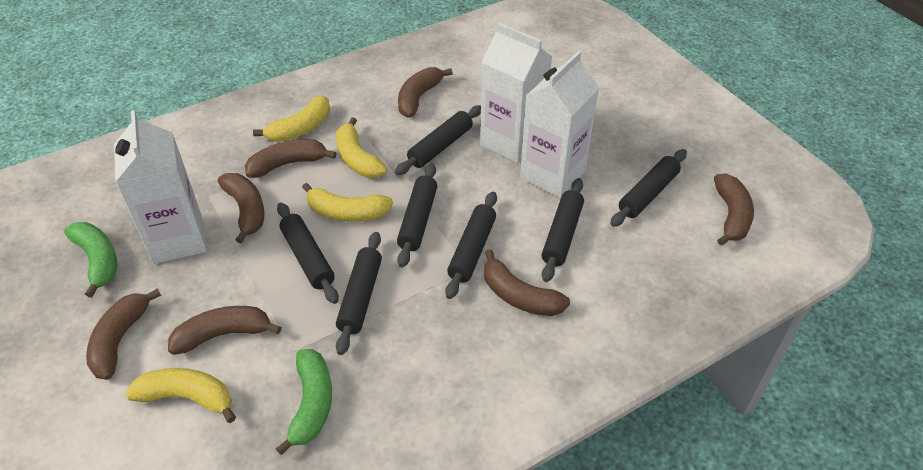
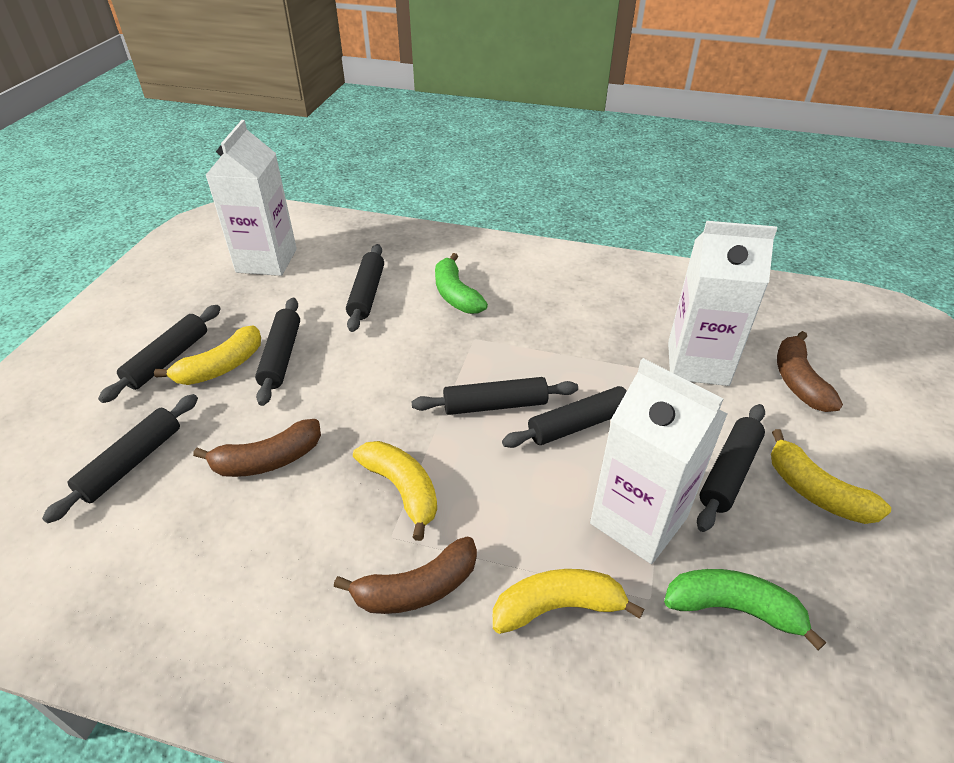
brown banana: [86,289,161,380] [168,306,281,355] [218,173,264,244] [245,139,336,178] [398,67,453,117] [484,250,570,316] [714,173,754,246] = 7 -> [193,419,321,477] [334,537,477,614] [777,331,843,412] = 3

